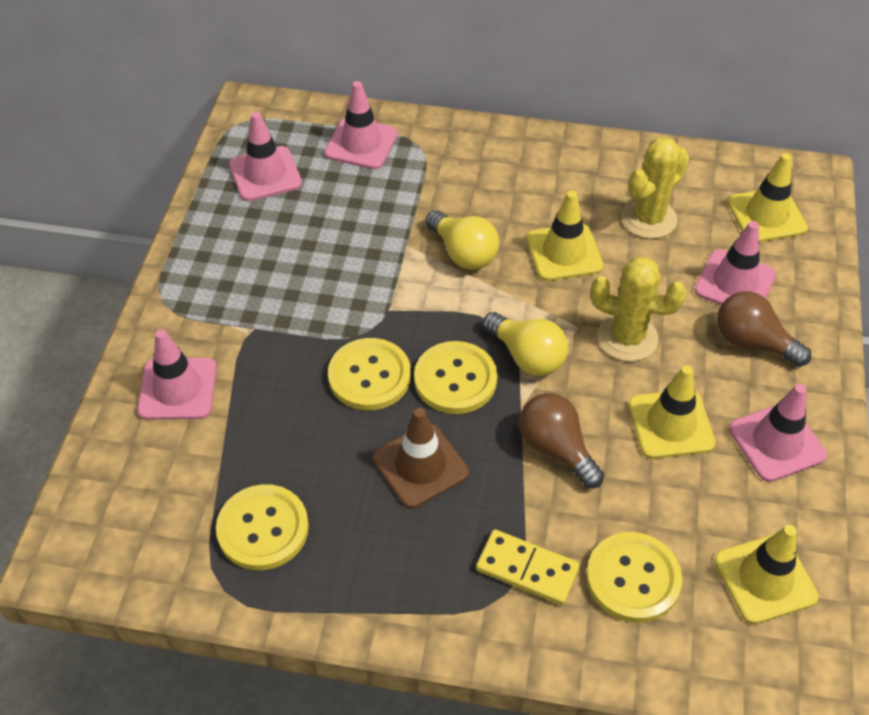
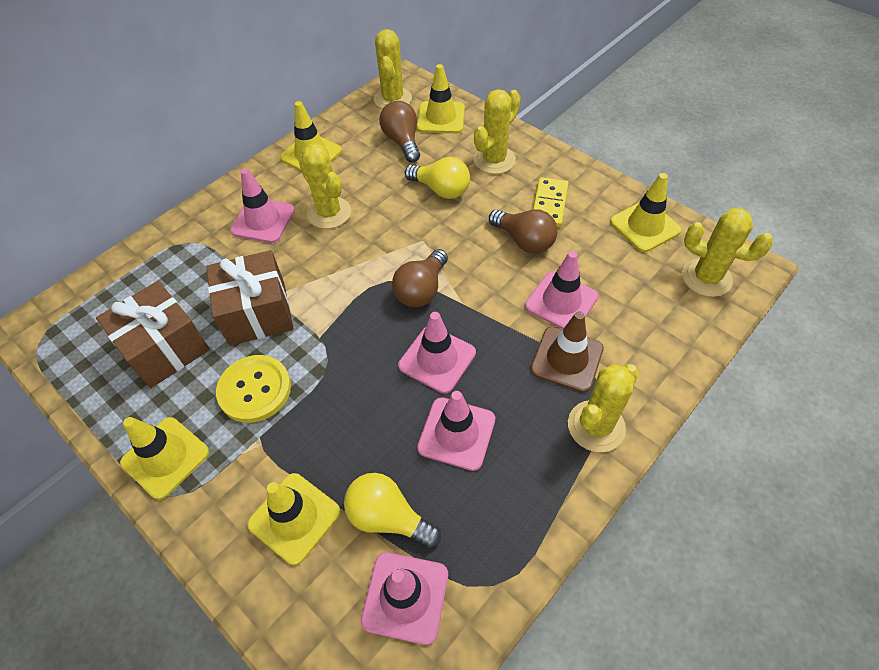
brown gift: none = 0 -> [96,281,210,388] [206,250,294,346] = 2
brown light bulb: [519,393,604,488] [717,291,811,367] = 2 -> [380,101,420,162] [392,249,448,307] [489,209,557,254] = 3
yellow button: [216,484,309,570] [328,338,411,410] [414,341,498,414] [586,532,682,623] = 4 -> [216,355,291,423] = 1
yellow cactus: [590,257,687,361] [621,136,689,239] = 2 -> [298,143,351,229] [374,29,412,109] [474,89,521,174] [568,364,639,452] [682,208,773,297] = 5
yellow traffic cone: [526,191,604,281] [629,365,716,459] [714,525,819,624] [728,153,808,242] = 4 -> [120,417,209,500] [247,473,341,565] [280,101,342,171] [417,64,465,133] [610,173,681,252] = 5

